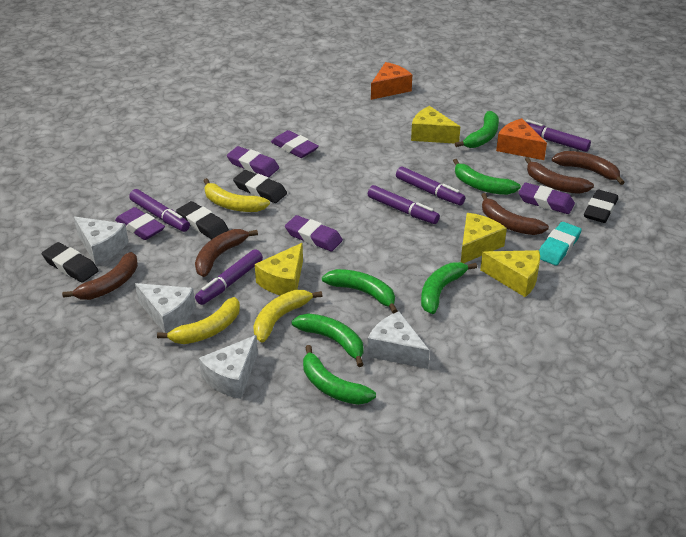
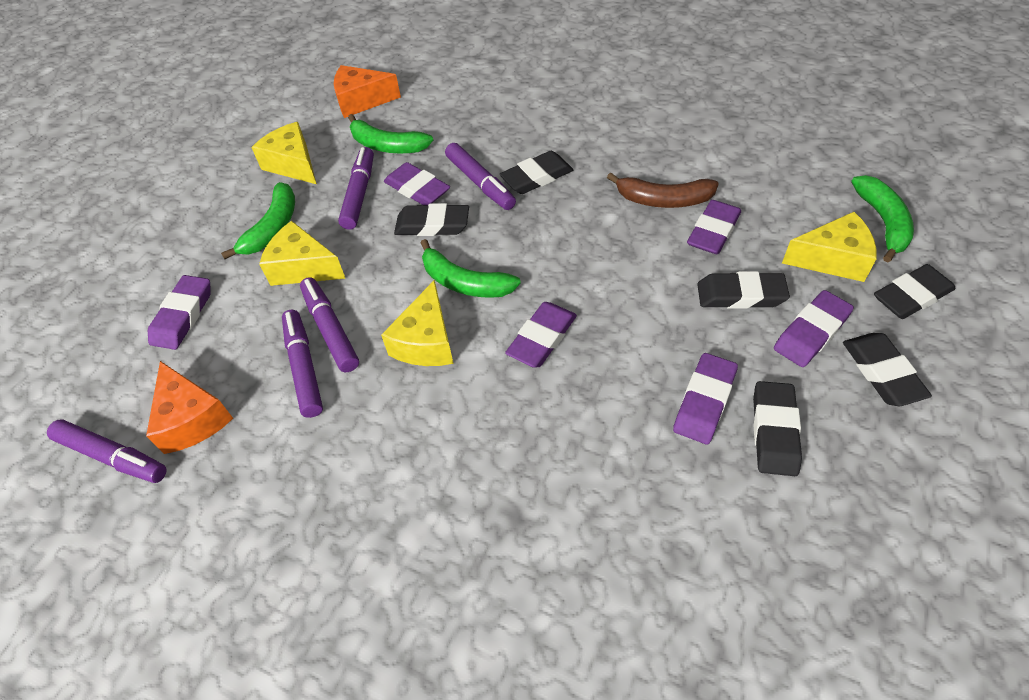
black eraser: [42,242,98,282] [176,201,229,239] [233,170,287,203] [584,189,618,223] = 4 -> [394,203,469,236] [500,151,573,194] [697,271,790,309] [753,381,802,476] [843,333,932,406] [874,264,956,319] = 6
brown banana: [62,252,138,300] [195,229,258,277] [481,193,549,235] [525,157,594,194] [552,151,625,185] = 5 -> [607,173,719,208] = 1
green banana: [292,313,364,367] [303,345,376,405] [322,269,398,314] [421,262,477,314] [453,159,521,195] [455,111,499,148] = 6 -> [221,182,295,259] [348,114,433,153] [421,239,521,298] [851,175,914,262] = 4
purple eraser: [115,207,165,240] [227,146,279,177] [271,130,319,158] [285,215,343,251] [519,182,575,214] = 5 -> [148,275,211,350] [384,162,450,205] [505,302,577,368] [673,353,738,444] [687,200,741,254] [774,290,854,367] = 6
turquoise eraser: [539,222,582,266] = 1 -> none = 0
white cheese: [74,217,128,265] [135,283,196,333] [199,335,258,399] [367,312,430,369] = 4 -> none = 0
yellow banana: [157,297,240,344] [204,178,270,212] [253,290,322,343] = 3 -> none = 0

